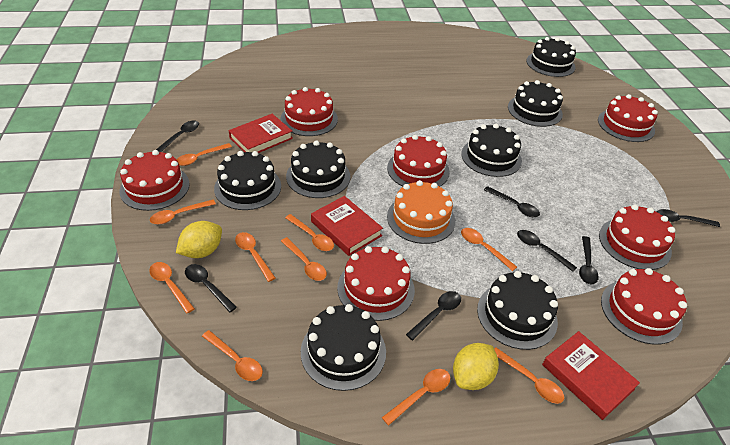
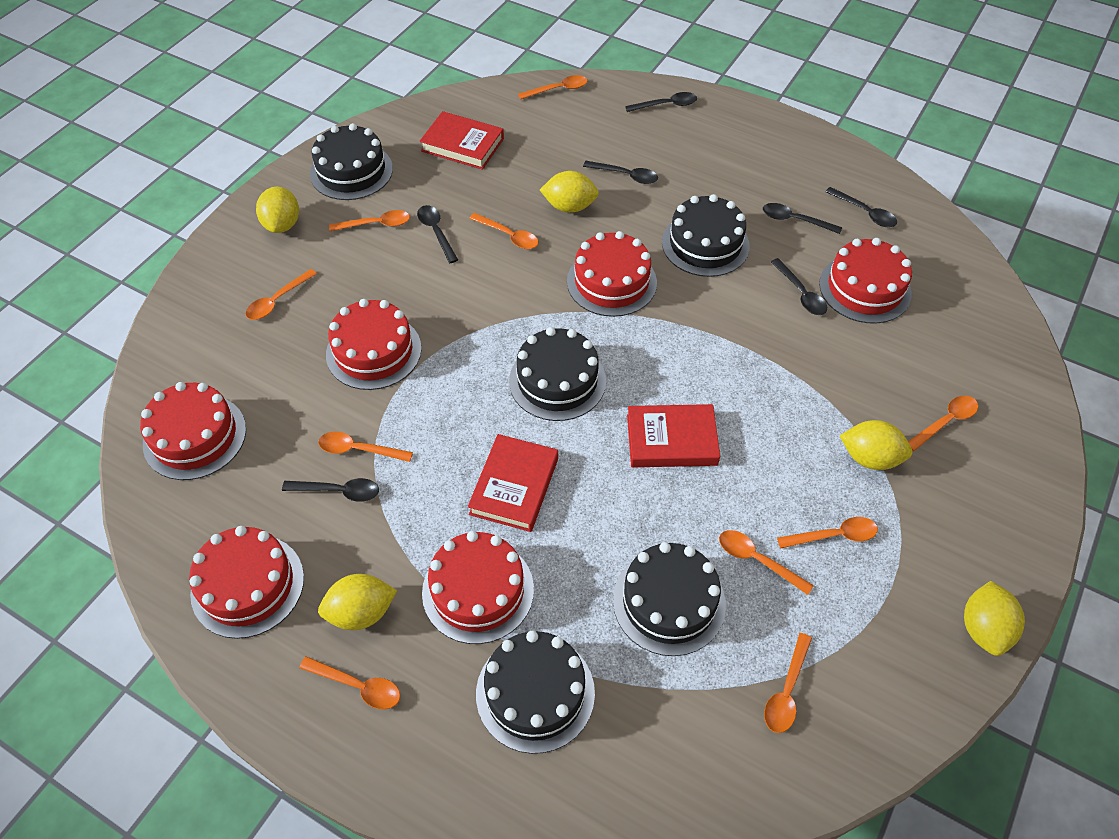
black cake: [214,151,281,210] [286,140,350,198] [301,304,386,391] [461,124,522,177] [477,271,558,350] [508,80,563,127] [526,37,576,77] = 7 -> [310,123,393,200] [476,631,595,754] [509,327,606,421] [613,542,726,656] [662,194,750,277] = 5
orange cake: [387,180,455,244] = 1 -> none = 0
red cake: [119,150,190,211] [280,87,338,136] [337,246,415,321] [387,135,450,187] [598,94,658,142] [599,204,675,270] [601,268,687,345] = 7 -> [140,382,246,480] [189,526,304,639] [326,299,421,390] [422,531,534,644] [567,231,657,317] [819,238,912,324] = 6
yellow lemon: [176,221,222,258] [453,343,499,390] = 2 -> [256,187,299,233] [318,574,397,630] [540,171,599,213] [840,420,912,470] [964,581,1025,656] = 5

